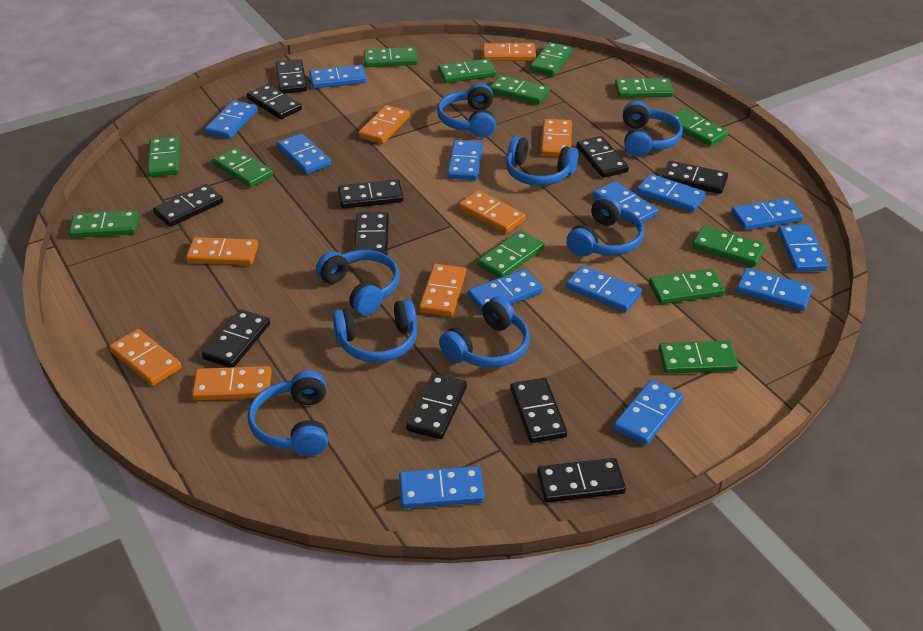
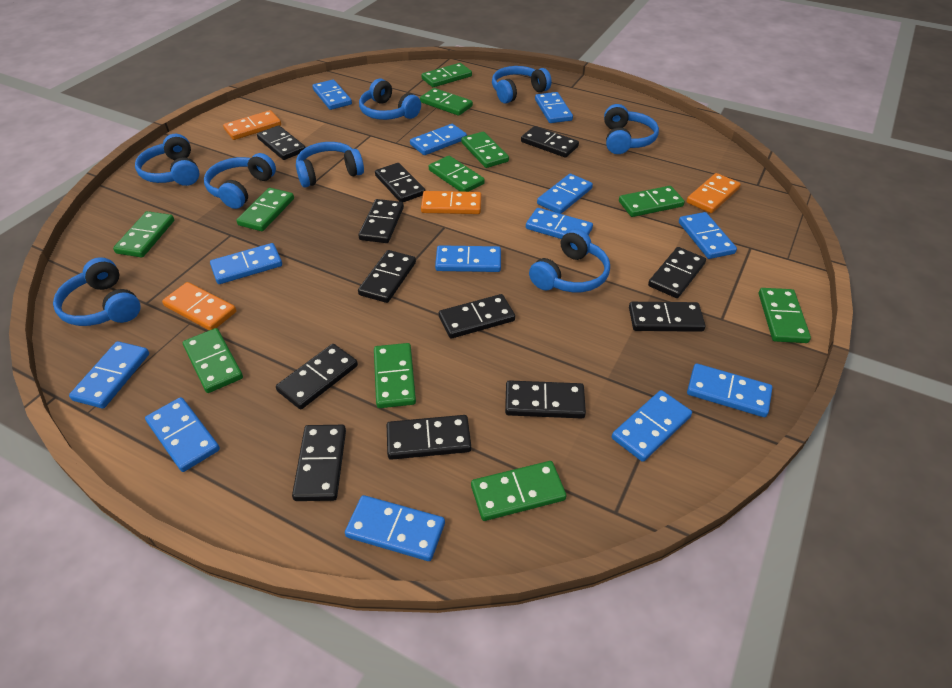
black domino: [153,184,223,227] [202,309,270,367] [247,84,302,119] [276,59,307,93] [338,180,404,209] [354,212,389,255] [406,373,467,439] [510,378,567,443] [537,458,626,503] [577,136,629,178] [662,161,728,194] = 11 -> [257,125,306,160] [276,344,358,410] [292,425,346,501] [358,199,404,243] [358,250,416,303] [375,163,425,202] [387,415,471,460] [439,294,515,339] [505,380,586,418] [521,126,579,158] [629,302,705,332] [648,247,706,298] = 12
green domino: [69,210,139,238] [147,136,180,177] [213,147,273,188] [364,47,418,67] [438,59,496,83] [478,230,544,278] [490,75,550,104] [530,42,572,76] [615,78,674,98] [649,269,725,304] [658,341,739,374] [666,109,728,146] [692,226,765,267] = 13 -> [113,211,174,257] [183,328,243,393] [236,188,294,231] [374,343,416,408] [420,88,473,116] [421,63,472,87] [429,156,485,192] [461,132,509,168] [471,461,566,521] [619,186,685,217] [759,288,811,343] = 11
orange domino: [109,329,182,386] [186,237,258,265] [192,366,272,400] [358,105,410,144] [419,264,466,317] [458,190,526,234] [483,43,536,61] [541,119,572,157] = 8 -> [162,282,236,330] [223,110,281,140] [421,191,482,214] [687,173,741,213] = 4

